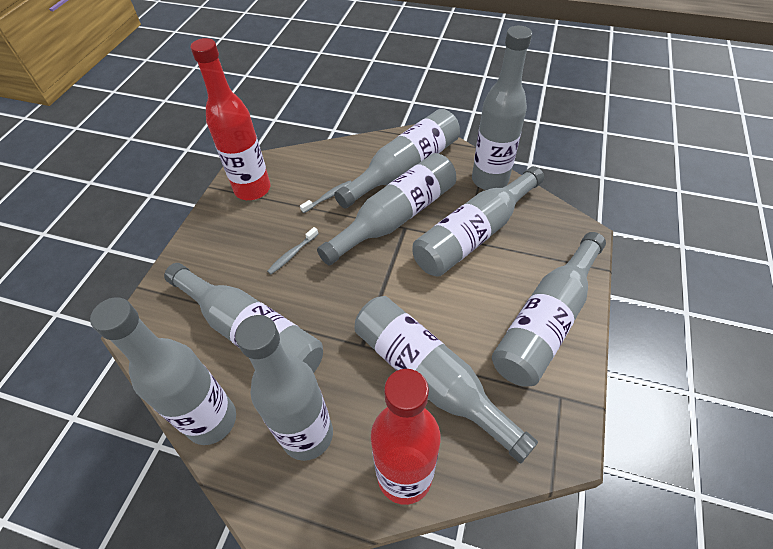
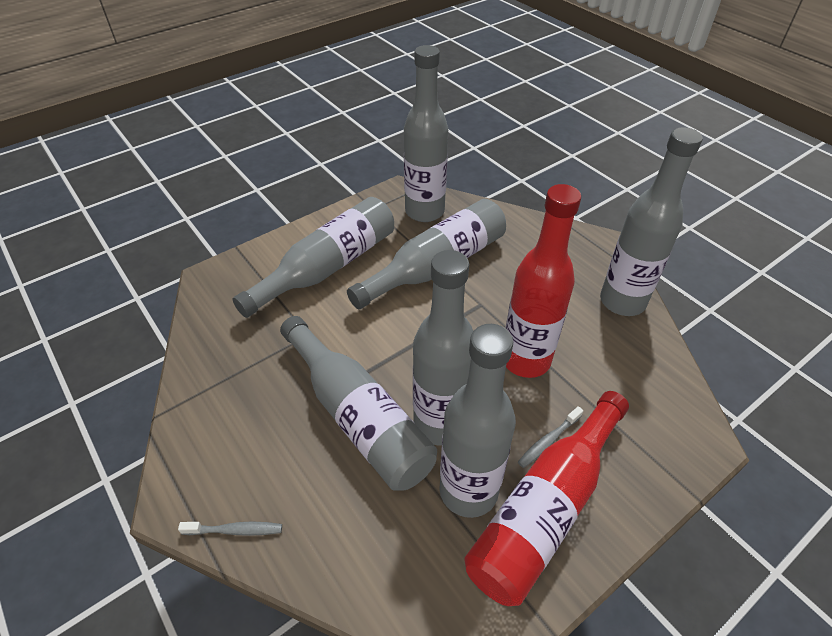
grey bottle: [90,297,236,445] [164,263,323,373] [235,315,333,461] [317,153,456,265] [334,109,460,209] [355,296,538,464] [413,166,544,277] [472,26,532,190] [492,232,606,387] = 9 -> [233,197,394,318] [280,316,437,491] [347,199,506,309] [404,45,448,222] [413,250,473,446] [439,324,516,518] [600,127,703,316] = 7

